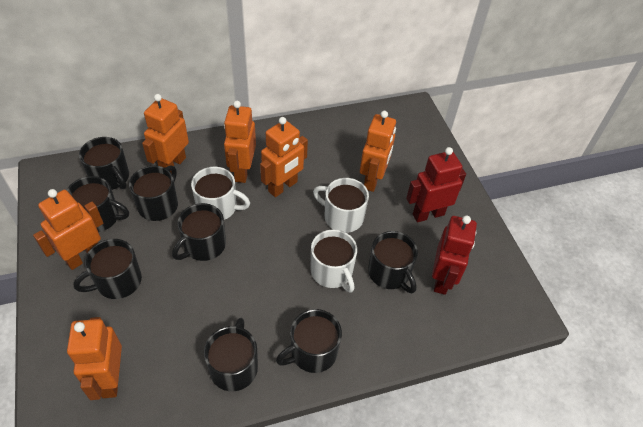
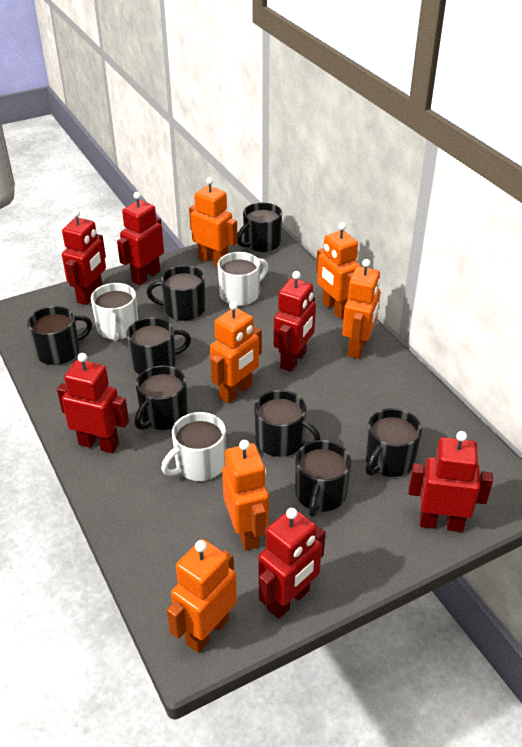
red robot: [406,147,466,222] [432,215,477,295] = 2 -> [57,353,129,453] [62,209,106,305] [117,192,164,285] [258,508,326,619] [274,271,316,372] [408,431,493,532] = 6

